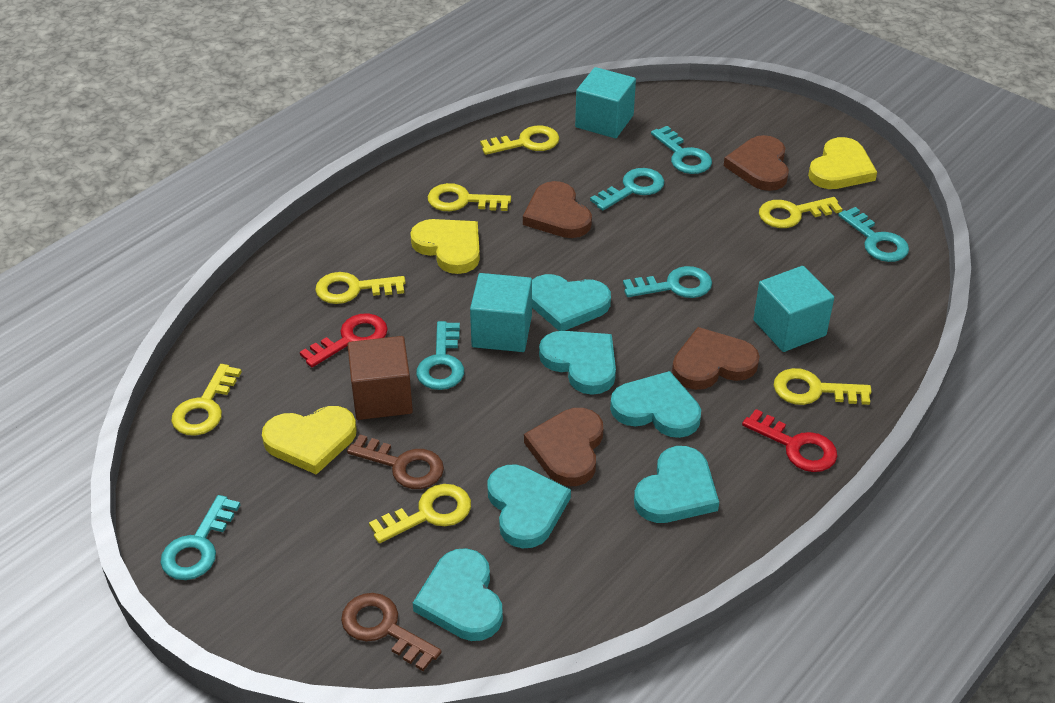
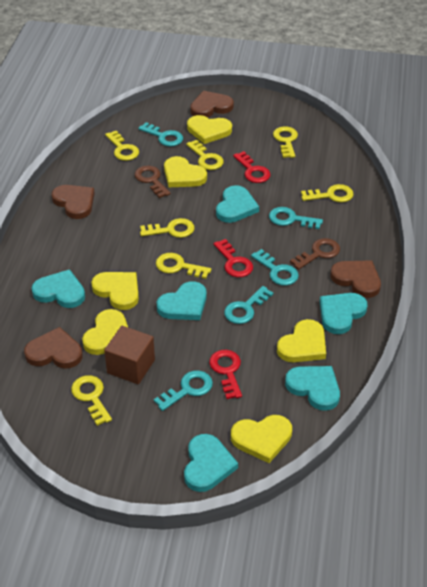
red key: [300,313,388,367] [742,409,837,472] = 2 -> [209,350,242,399] [213,239,253,277] [233,151,270,183] = 3
turquoise cube: [470,273,532,352] [575,67,636,138] [753,266,834,352] = 3 -> none = 0
turquoise key: [160,495,240,580] [416,321,464,390] [590,168,664,211] [623,266,712,298] [651,126,712,174] [838,207,909,262] = 6 -> [138,122,183,147] [154,370,213,411] [224,286,273,324] [251,249,299,286] [269,207,323,229] = 5
yellow heart: [262,406,357,475] [410,219,480,274] [808,137,877,189] = 3 -> [82,309,128,355] [91,272,139,310] [164,156,207,187] [187,115,232,144] [231,415,292,463] [277,319,326,362] = 6

